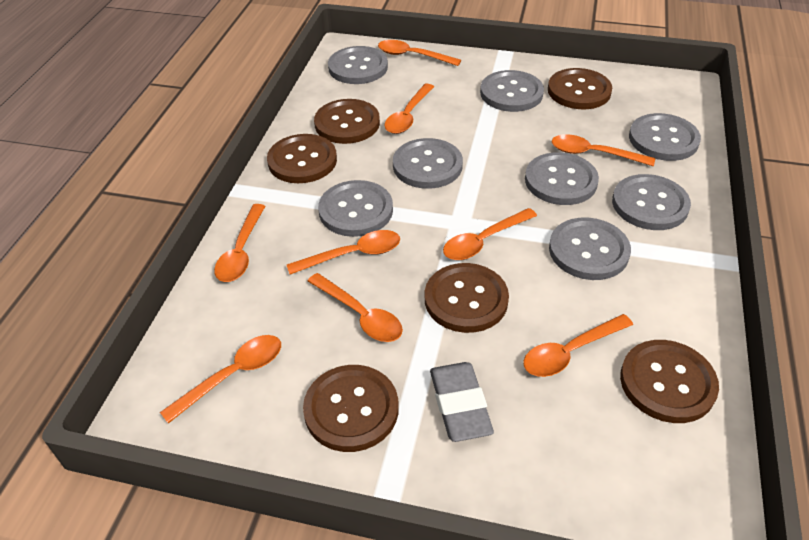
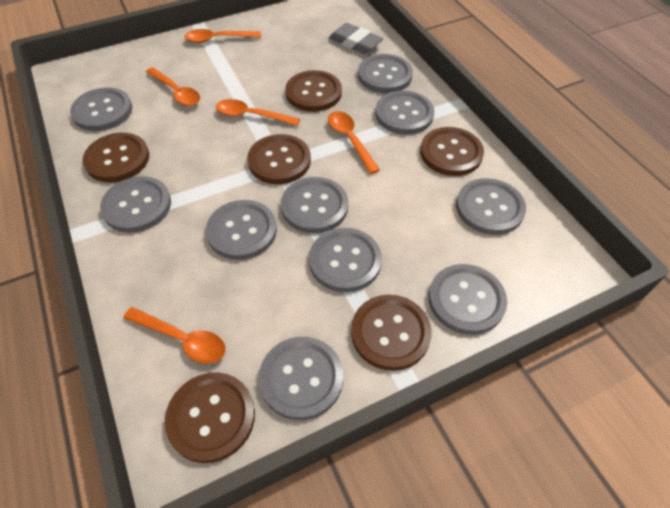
grey button: [318,180,393,237] [328,46,388,84] [393,138,463,189] [480,70,544,112] [525,152,599,205] [549,217,631,280] [612,174,691,230] [629,113,701,161] = 8 -> [70,87,132,131] [100,176,171,233] [206,200,277,260] [259,337,343,420] [281,177,348,233] [309,228,382,292] [358,54,413,93] [375,90,434,135] [428,264,507,335] [456,178,526,235] = 10
orange spoon: [160,335,281,424] [214,204,265,282] [287,230,400,274] [308,273,403,342] [378,40,461,66] [384,84,434,134] [443,208,537,260] [524,314,633,377] [552,134,655,166] = 9 -> [123,307,226,364] [146,67,200,106] [184,29,261,43] [216,99,300,126] [328,111,380,174] = 5

